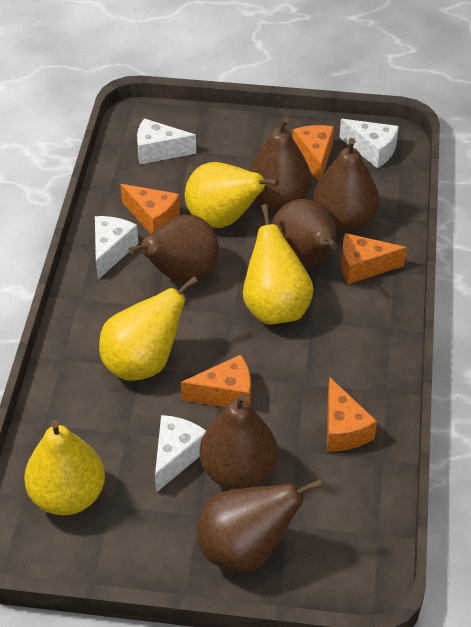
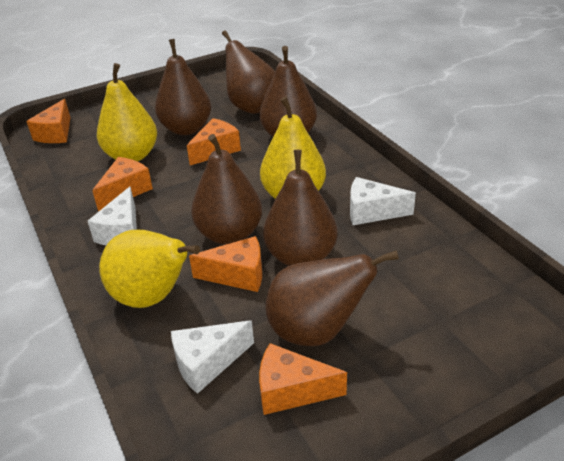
white cheese: [95,216,139,280] [137,118,196,164] [155,415,206,493] [339,119,399,168] = 4 -> [88,187,137,245] [171,320,254,394] [350,177,416,225] = 3
yellow pear: [24,420,105,515] [99,276,198,381] [185,162,279,228] [243,204,314,325] = 4 -> [97,63,157,162] [99,230,200,308] [260,97,326,199] = 3

